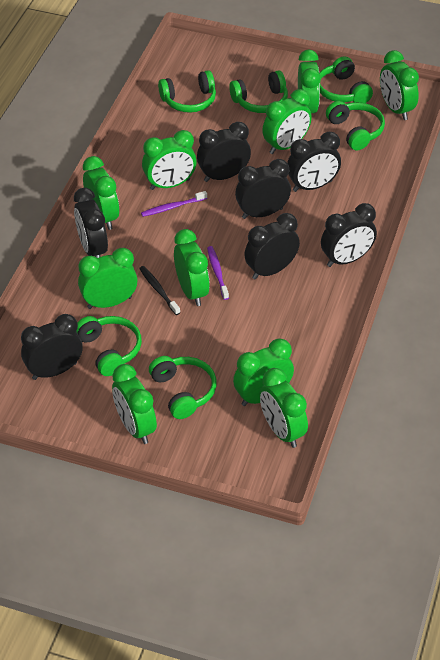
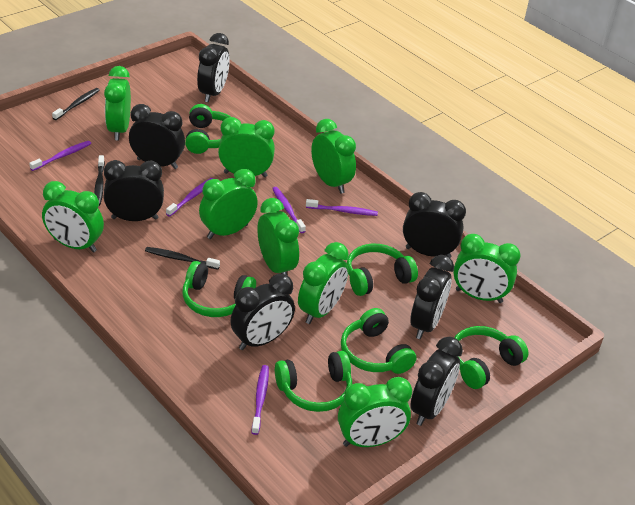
black toothbrush: [139,266,180,315] = 1 -> [52,88,100,120] [94,155,105,206] [145,247,220,270] = 3
green clock: [78,248,138,309] [83,156,119,230] [112,364,157,444] [142,130,197,190] [174,229,210,306] [233,338,294,406] [259,368,308,448] [262,89,312,154] [298,49,321,113] [380,50,419,120] = 10 -> [42,181,104,253] [104,66,131,141] [199,169,258,239] [218,117,275,177] [257,198,299,275] [298,242,349,324] [311,119,356,194] [338,377,412,447] [453,234,521,303] = 9
purple toothbrush: [141,191,207,217] [207,246,229,300] = 2 -> [29,141,91,171] [166,178,214,217] [252,365,269,435] [272,187,306,233] [306,199,378,216] = 5

